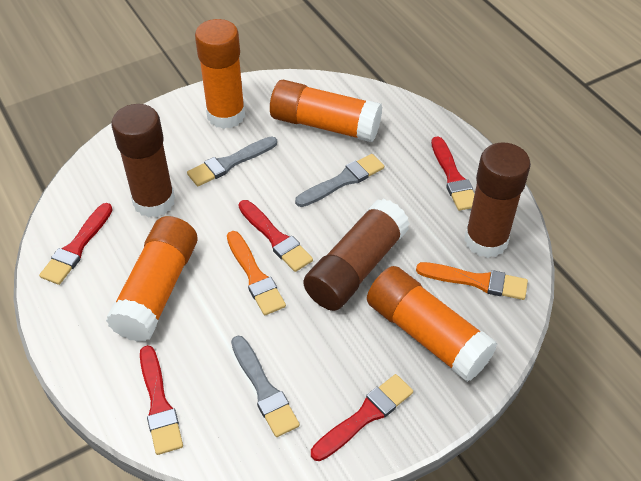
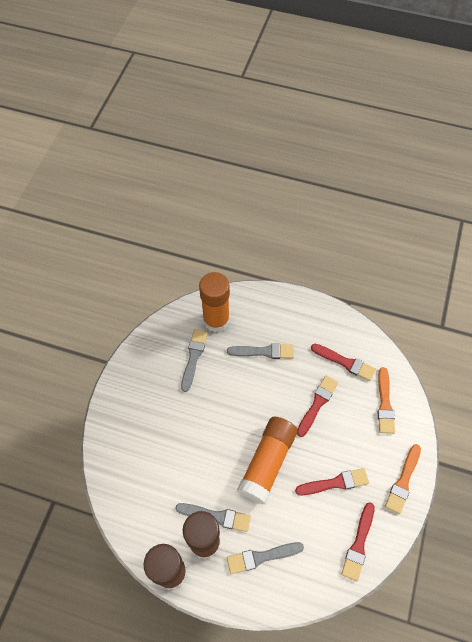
brown glue stick: [111,104,175,218] [303,199,410,311] [464,143,531,258] = 3 -> [144,544,187,590] [183,511,221,559] = 2
grey brush: [187,136,277,186] [231,336,300,437] [295,154,384,207] = 3 -> [175,503,251,532] [181,329,208,392] [227,343,294,359] [227,542,304,574] = 4
orange glue stick: [106,216,198,342] [195,19,245,129] [270,80,382,142] [367,266,497,382] = 4 -> [199,272,230,332] [237,416,298,504] = 2
red brush: [39,203,113,285] [140,345,183,455] [238,200,313,272] [311,374,413,461] [431,136,474,211] = 5 -> [295,468,369,495] [297,375,338,437] [311,344,376,381] [341,502,375,581] = 4

